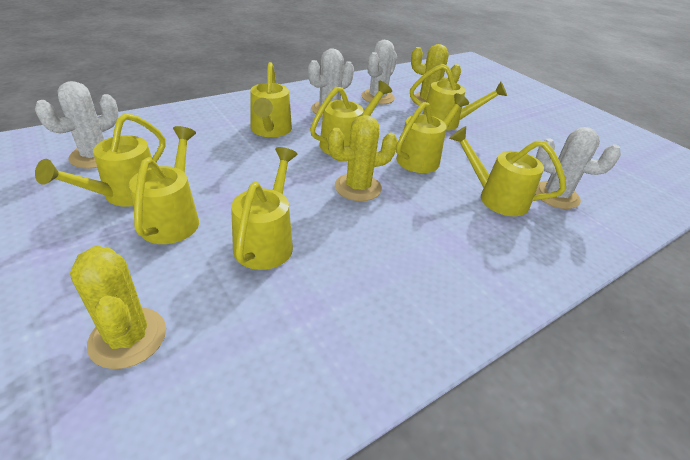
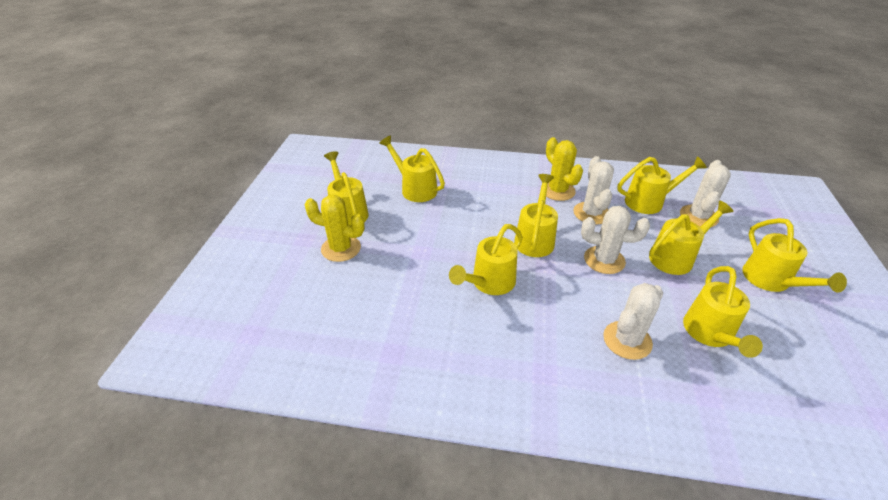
yellow cactus: [70,246,166,369] [328,115,398,201] [411,44,461,104] = 3 -> [305,195,365,262] [546,137,583,201] = 2

